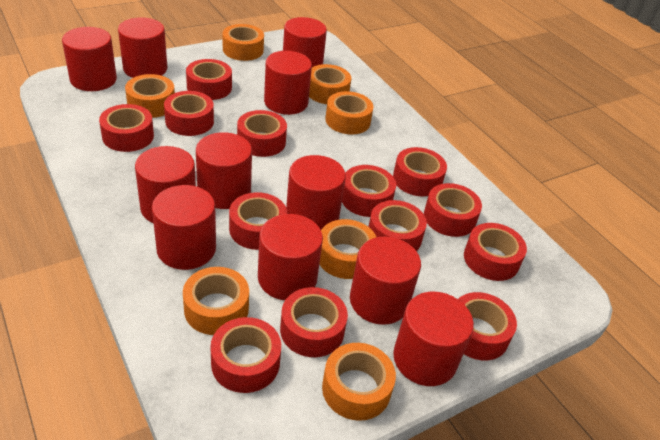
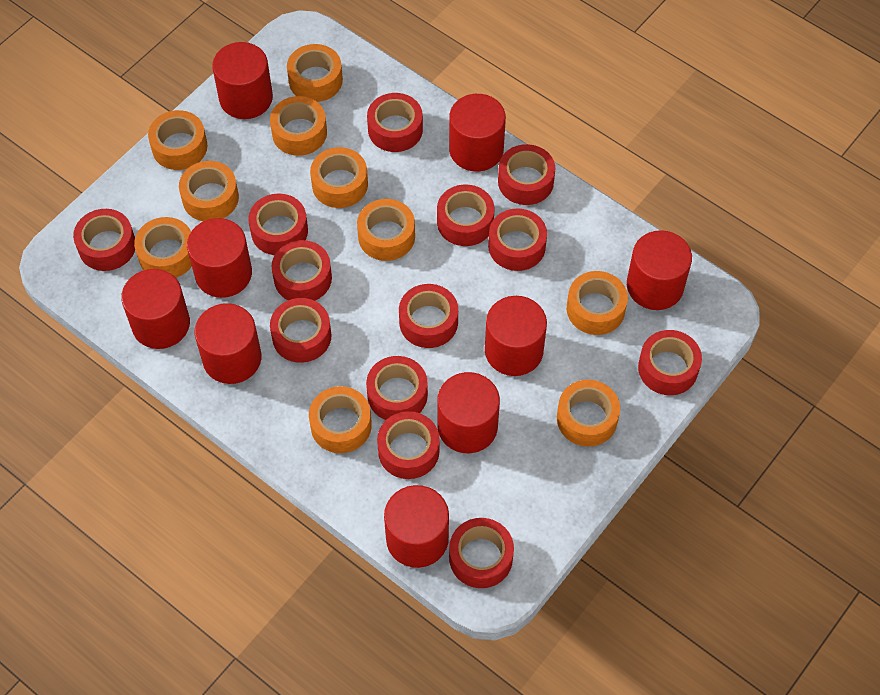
orange tape: [125,74,175,118] [183,267,249,335] [223,24,264,61] [309,64,351,104] [319,219,376,279] [322,343,396,421] [325,91,373,135] = 7 -> [134,217,192,278] [148,110,208,170] [179,161,239,221] [270,96,327,156] [287,44,343,102] [309,386,372,453] [310,147,368,208] [357,199,415,261] [557,380,620,447] [567,271,628,335] = 10
red cylinder: [62,27,117,91] [118,17,167,78] [135,146,196,223] [152,185,216,270] [196,132,252,209] [258,214,323,300] [264,51,312,115] [283,17,327,67] [286,155,346,230] [350,237,421,325] [393,292,474,386] = 11 -> [121,269,190,349] [187,218,252,298] [195,303,261,384] [212,42,273,119] [384,485,449,568] [437,372,500,453] [449,94,506,171] [485,296,547,376] [627,230,692,310] = 9

